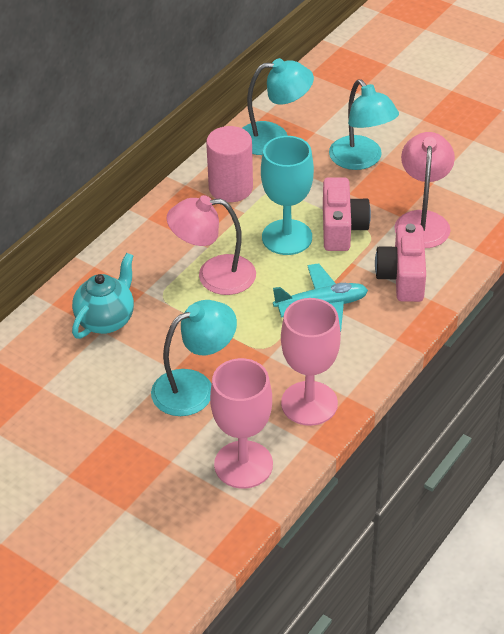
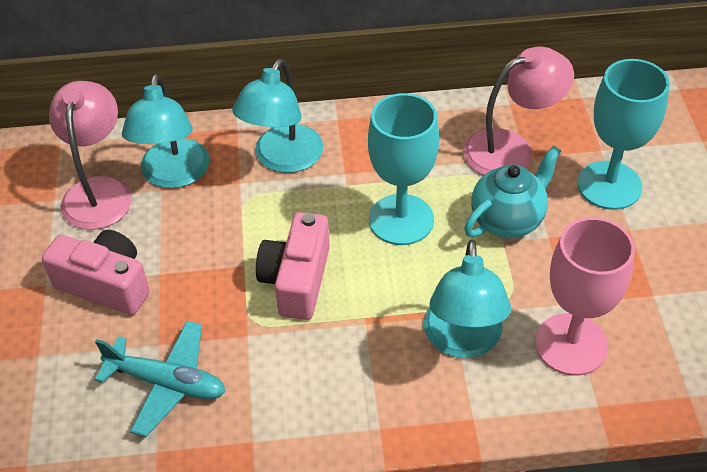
pink cylinder: [206,126,253,202] = 1 -> none = 0
pink goblet: [210,358,273,489] [281,298,341,426] = 2 -> [535,217,635,376] = 1
turquoise goblet: [261,136,314,255] = 1 -> [368,93,439,245] [577,59,670,210] = 2

